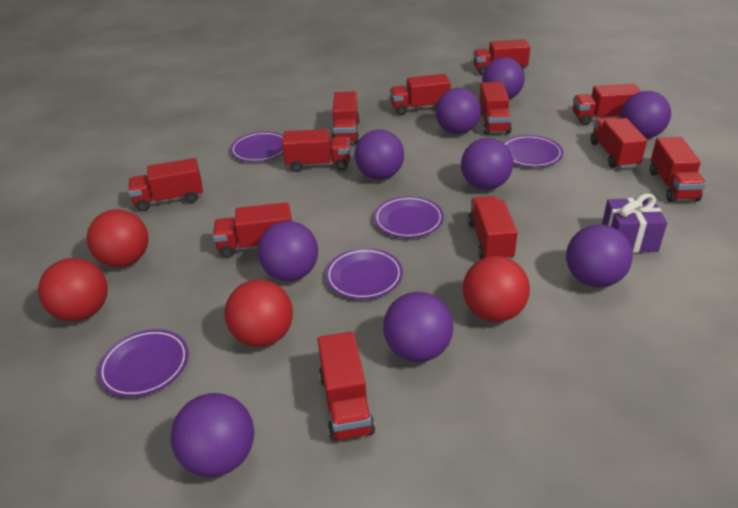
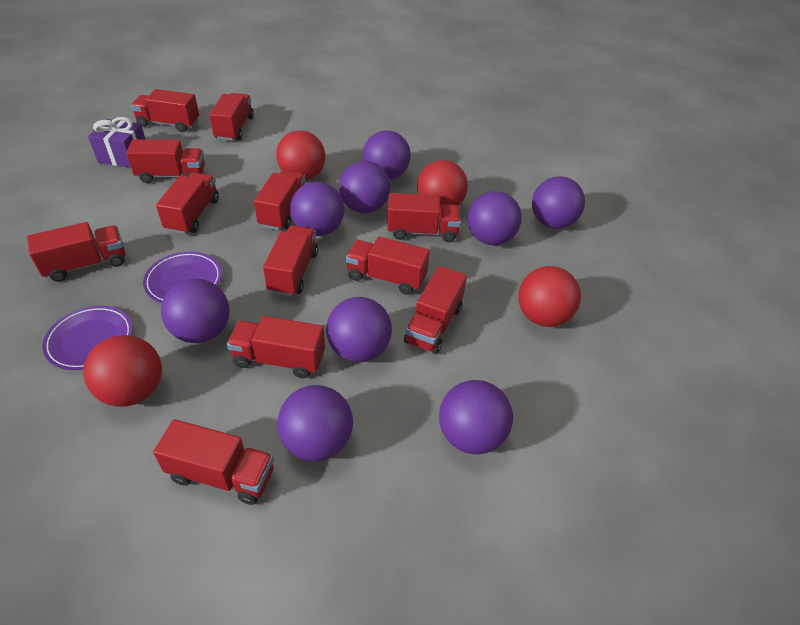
purple plate: [97,329,189,397] [230,132,283,162] [325,248,403,300] [374,196,444,238] [503,135,563,167] = 5 -> [42,305,133,370] [143,251,222,303] = 2

